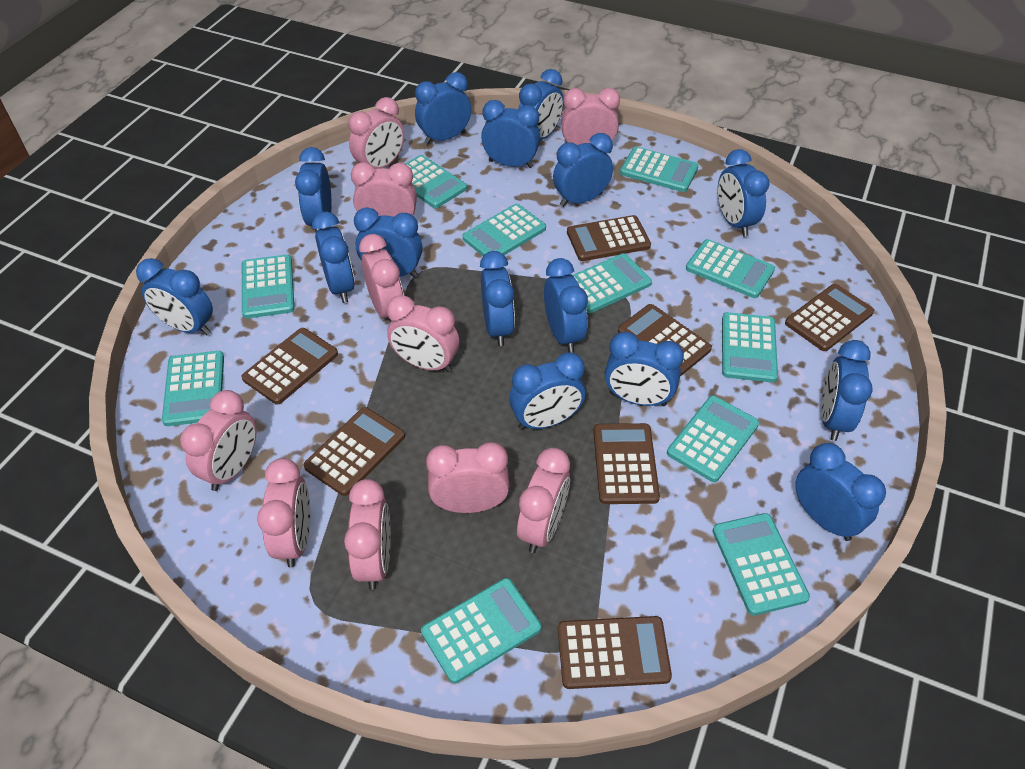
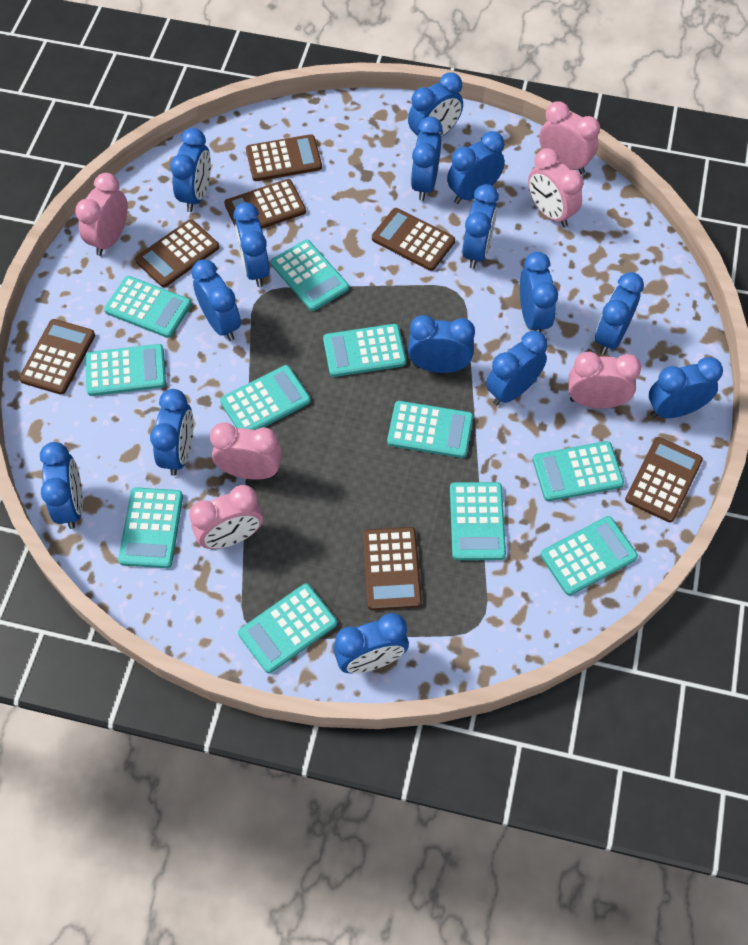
pink clock: [180,390,256,491] [257,458,310,567] [344,479,391,590] [348,97,404,169] [351,162,417,217] [359,234,404,322] [387,295,459,372] [426,442,510,513] [517,448,570,553] [561,88,620,145] = 10 -> [75,173,128,256] [189,485,263,549] [210,423,282,480] [528,148,583,227] [539,101,600,174] [569,352,641,409] = 6

